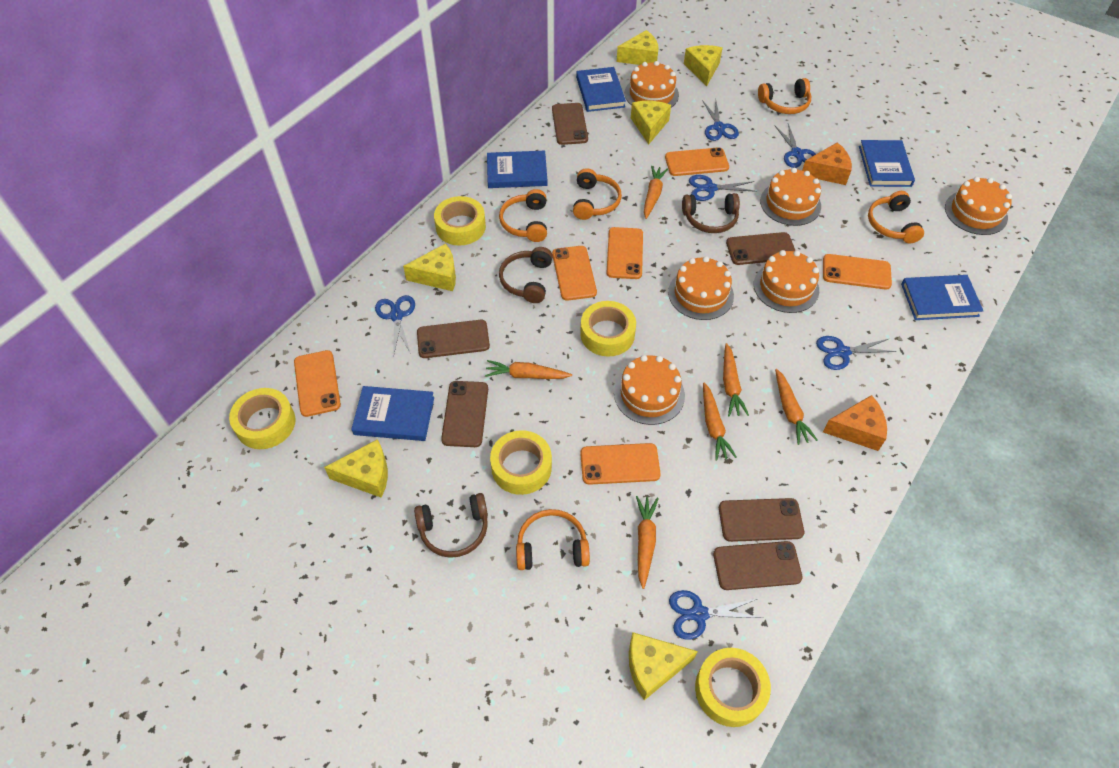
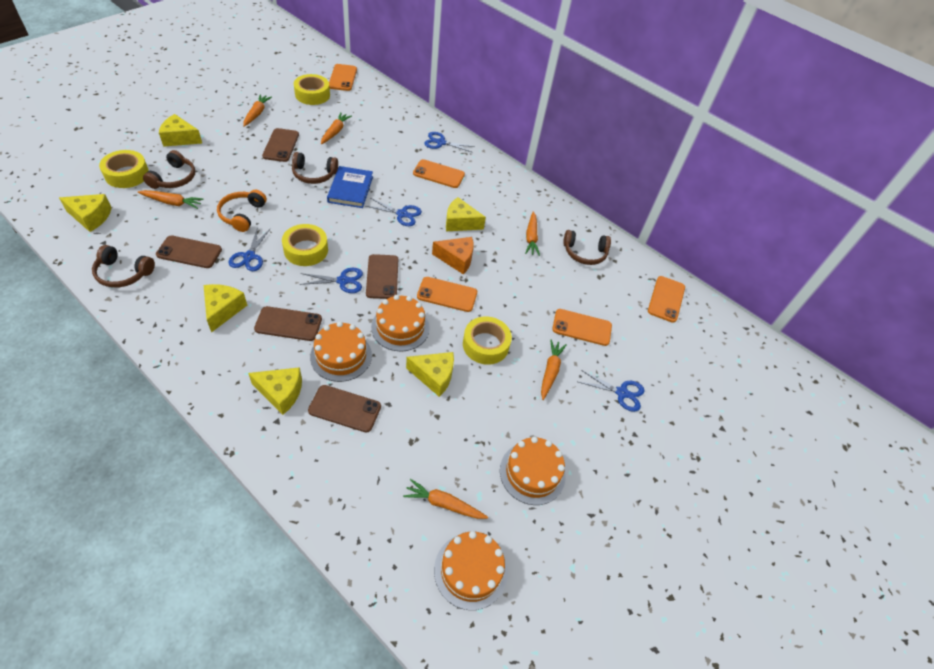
blue book: [351,386,434,441] [487,151,547,188] [576,67,626,112] [859,140,915,187] [901,275,983,320] = 5 -> [327,166,373,208] = 1
blue scissors: [375,295,415,357] [669,590,763,640] [689,175,757,201] [702,100,739,141] [775,124,816,168] [816,336,896,370] = 6 -> [228,227,271,271] [299,268,363,293] [366,198,422,226] [424,132,475,153] [579,370,645,412] = 5
brown headphones: [414,493,488,558] [499,247,553,303] [682,193,740,233] = 3 -> [92,245,155,288] [143,150,195,189] [292,152,338,184] [563,230,611,265] = 4
brown phone: [417,320,490,358] [441,381,488,447] [552,103,588,145] [713,541,803,590] [719,498,804,542] [726,232,795,265] = 6 -> [156,236,222,268] [254,306,322,341] [262,128,299,162] [308,385,381,433] [366,254,398,299] = 5
orange cake: [614,355,685,425] [625,61,679,107] [668,256,734,320] [754,250,819,313] [760,168,821,226] [945,177,1012,235] = 6 -> [310,321,372,382] [371,295,429,351] [434,531,508,610] [500,437,566,505] = 4
orange cheese: [802,142,852,185] [823,395,887,451] = 2 -> [432,237,473,274] = 1
orange headphones: [499,189,547,242] [516,509,590,570] [573,168,622,220] [758,78,811,114] [868,191,924,243] = 5 -> [217,190,267,232] = 1
orange phone: [294,350,341,417] [552,246,597,301] [580,443,661,485] [607,227,643,279] [665,147,729,176] [823,254,892,290] = 6 -> [329,64,357,91] [413,159,465,188] [417,277,477,312] [552,309,612,346] [648,276,685,323] = 5
yellow tape: [229,388,296,449] [434,196,486,246] [490,430,552,495] [580,301,636,356] [695,648,771,727] = 5 -> [99,150,149,188] [282,224,328,266] [294,74,330,105] [463,316,512,365] = 4

